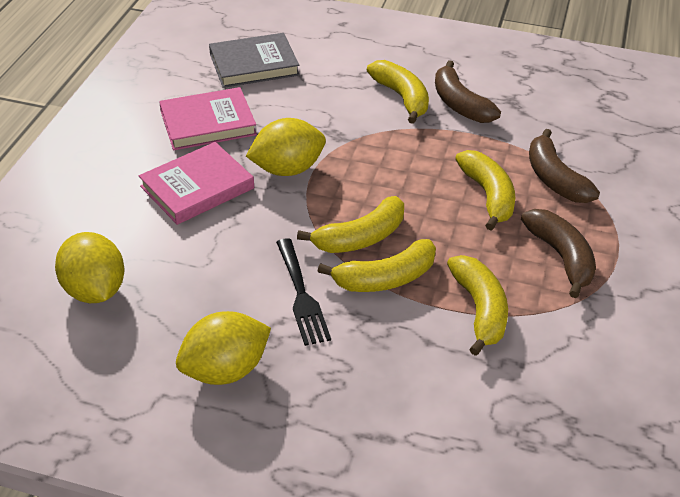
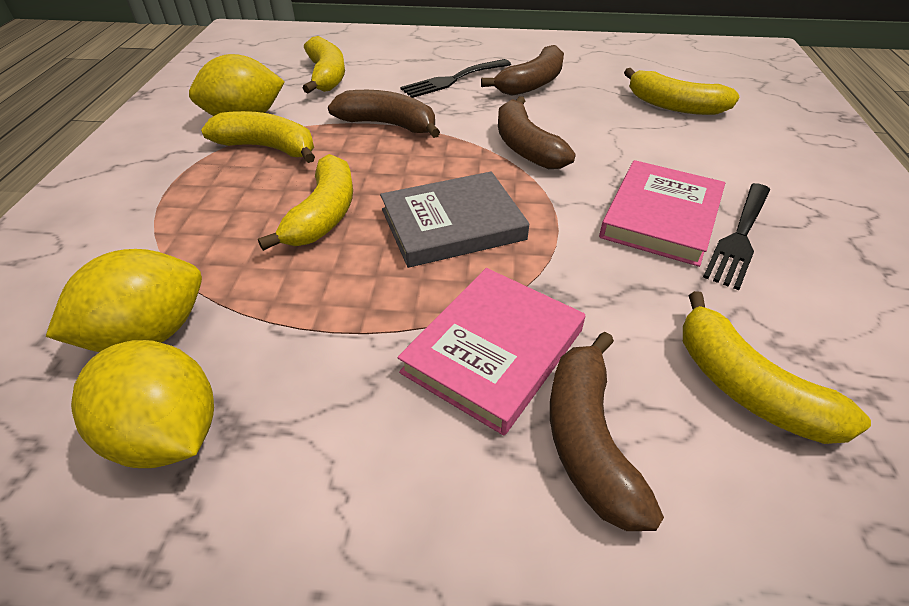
black fork: [276,238,331,346] = 1 -> [400,59,511,98] [703,183,770,290] = 2
brown banana: [435,60,501,123] [521,209,596,298] [529,129,600,203] = 3 -> [328,90,440,138] [481,45,564,95] [498,96,576,169] [550,332,664,531] = 4

